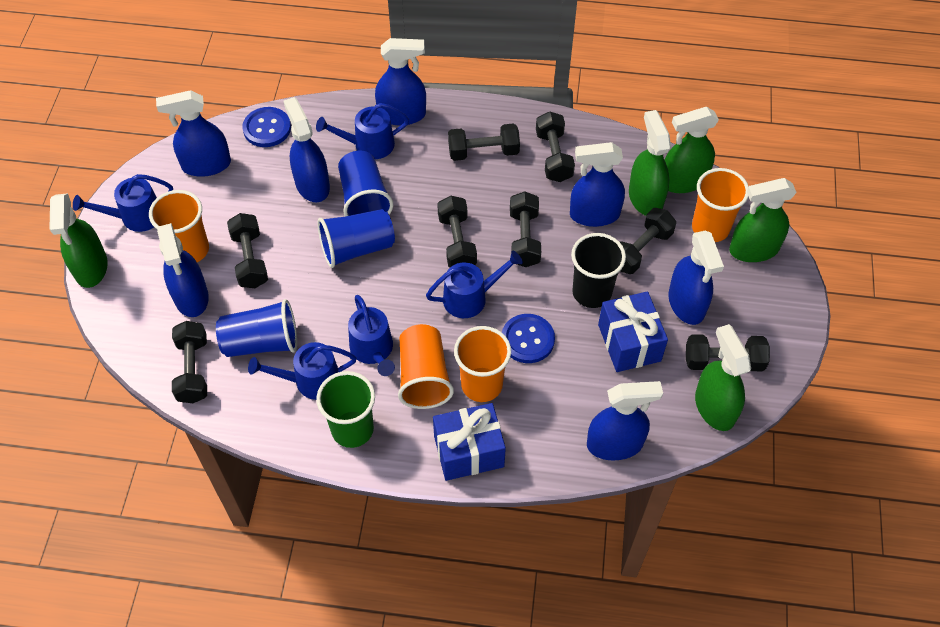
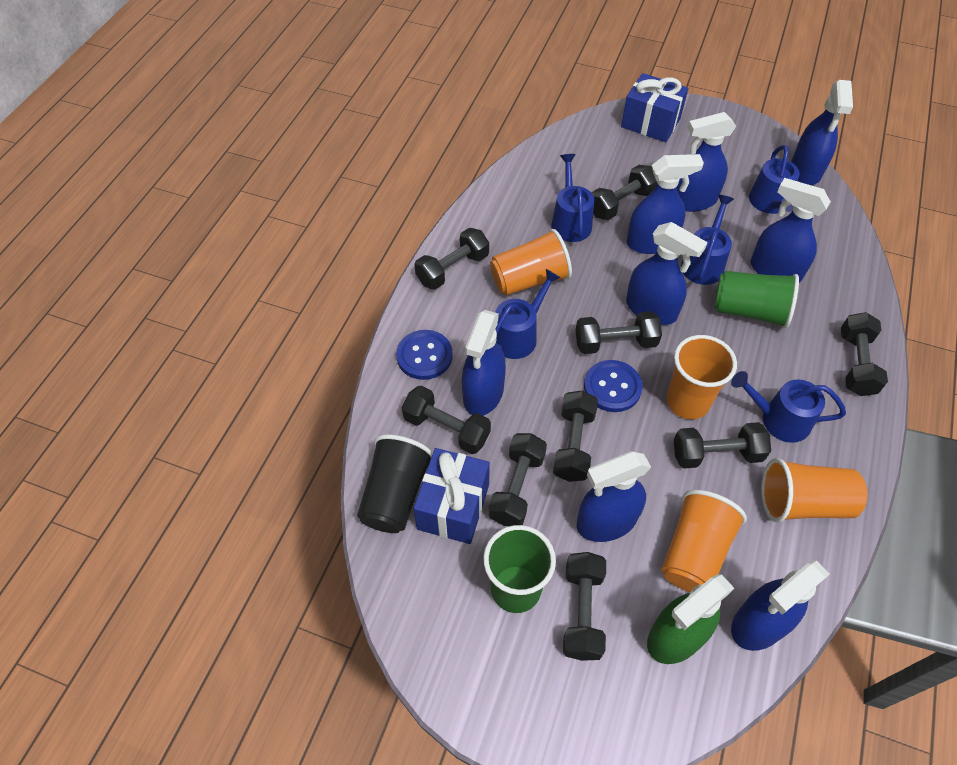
black dumbbell: [172,321,207,403] [227,213,268,288] [437,196,477,268] [448,124,520,161] [510,191,541,267] [536,111,575,182] [620,208,676,274] [686,334,770,371] = 8 -> [402,385,491,454] [414,228,489,290] [488,433,547,526] [553,390,598,482] [563,552,606,661] [576,311,662,354] [591,165,657,220] [674,422,771,469] [841,312,888,396] = 9
blue cup: [216,299,297,357] [317,209,395,268] [338,151,393,216] = 3 -> none = 0
blue spray bottle: [156,90,231,177] [157,223,209,317] [283,97,330,202] [375,38,426,125] [570,142,625,227] [587,381,663,461] [668,230,724,325] = 7 -> [462,310,506,416] [577,451,651,542] [626,154,704,254] [626,222,708,325] [677,112,736,212] [731,560,830,651] [751,178,831,283] [791,80,853,185] = 8
green cup: [316,371,375,448] = 1 -> [483,525,556,613] [714,271,799,329] = 2
green spray bottle: [50,193,108,288] [629,110,671,216] [665,107,719,193] [695,324,751,431] [729,178,797,262] = 5 -> [647,574,734,664] = 1

